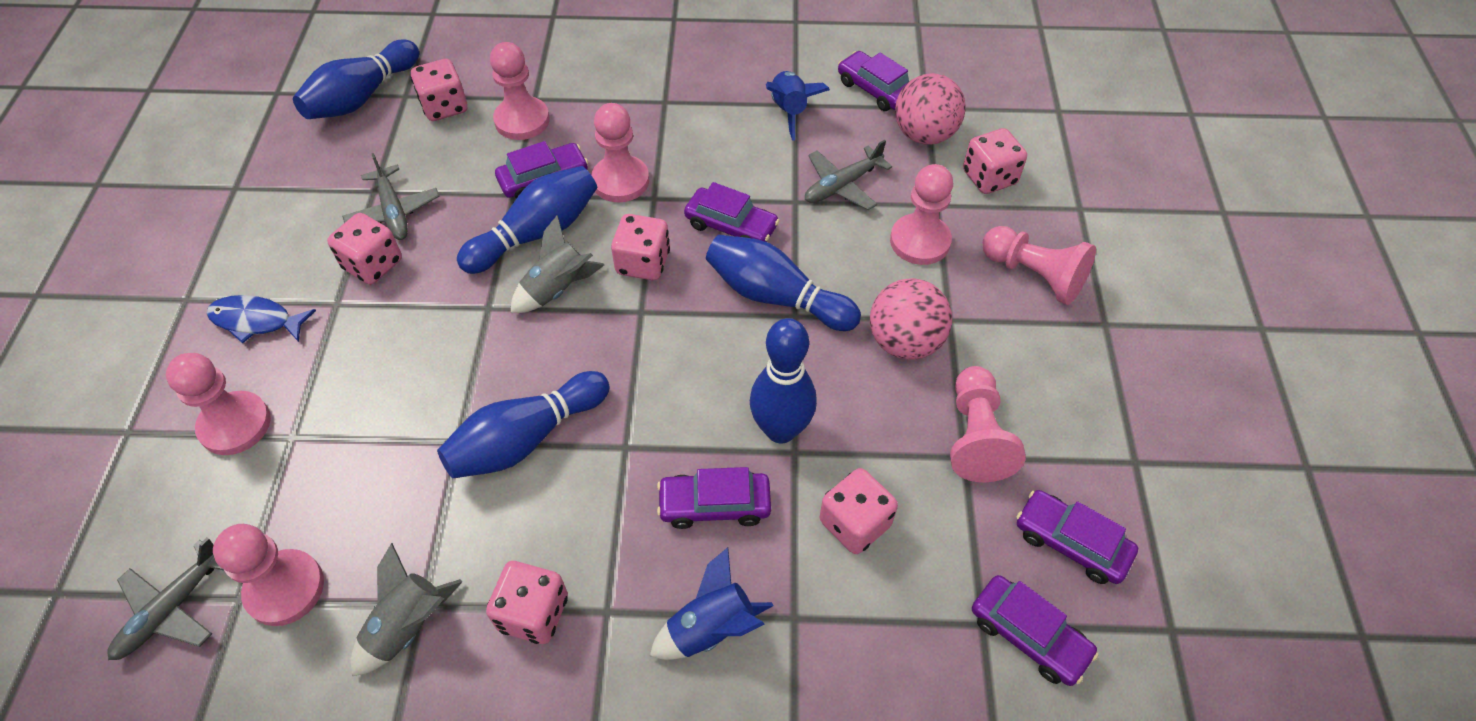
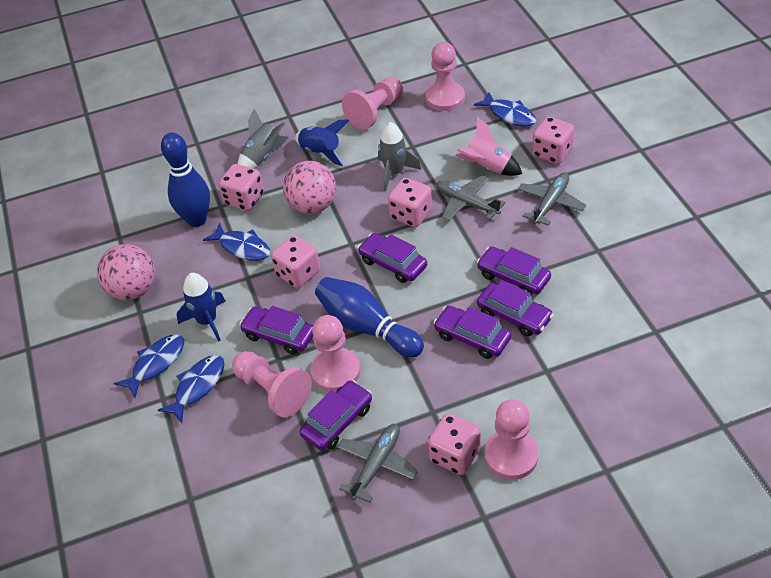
blue bowling pin: [293,39,419,119] [437,371,610,479] [457,166,597,274] [706,235,861,331] [750,318,817,443] = 5 -> [161,133,210,227] [315,277,424,357] = 2
blue fish: [206,295,316,344] = 1 -> [114,334,184,398] [158,355,225,423] [203,222,270,261] [474,92,536,127] = 4
pink dice: [327,213,402,285] [411,59,467,121] [486,561,568,644] [611,214,670,280] [820,468,898,554] [963,128,1027,194] = 6 -> [219,164,264,211] [271,235,320,288] [388,178,432,227] [428,413,481,475] [532,117,574,164] = 5
pink pawn: [166,353,271,455] [213,524,324,626] [490,42,550,140] [591,103,649,202] [890,164,953,265] [950,366,1026,482] [982,226,1096,305] = 7 -> [232,351,312,417] [310,315,360,392] [342,77,403,130] [426,42,465,111] [484,399,539,480] = 5
pink rocket: none = 0 -> [456,117,522,176] = 1

